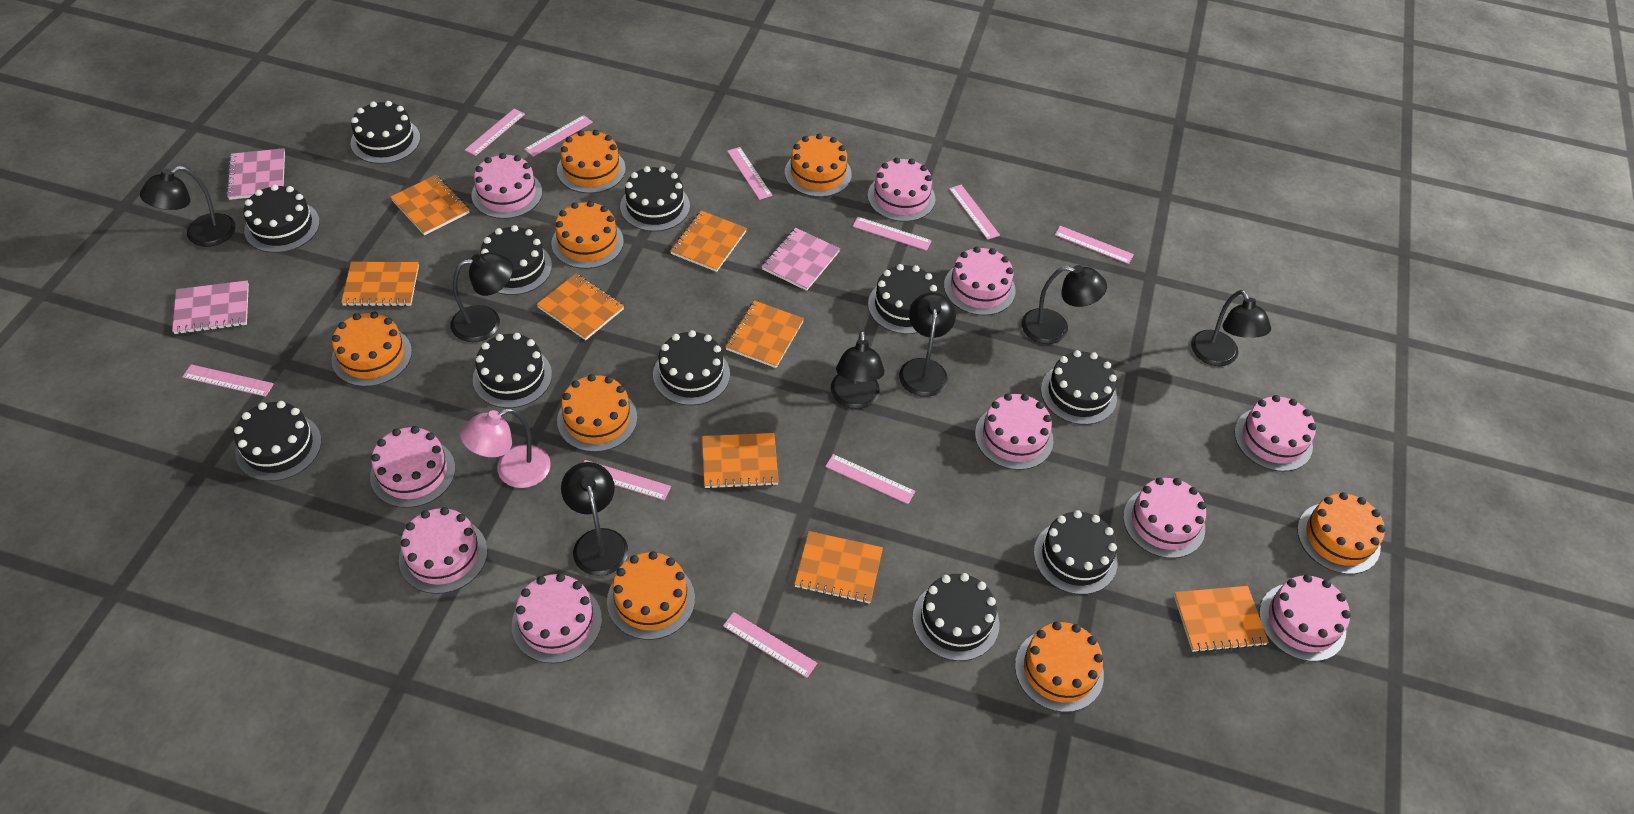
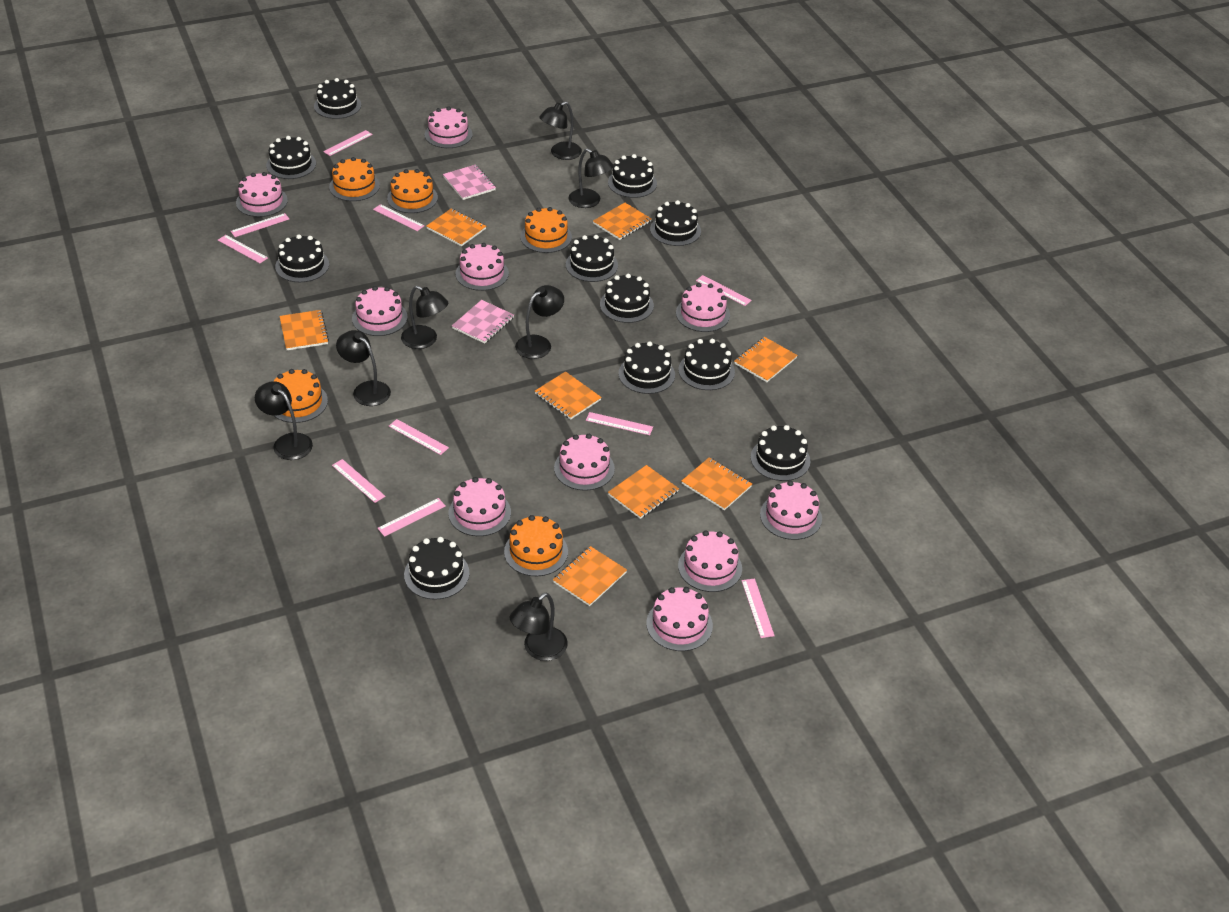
orange cake: [332,312,412,387] [551,201,624,269] [557,130,626,193] [557,374,637,452] [607,551,695,640] [785,133,852,197] [1015,622,1104,712] [1297,492,1386,574] = 8 -> [274,369,328,423] [329,157,380,201] [387,169,438,213] [504,515,568,576] [520,207,572,253] = 5
pink lamp: [460,408,551,488] = 1 -> none = 0
pink notebook: [172,280,249,334] [226,148,285,200] [762,228,840,291] = 3 -> [443,165,496,200] [452,300,514,344] = 2

